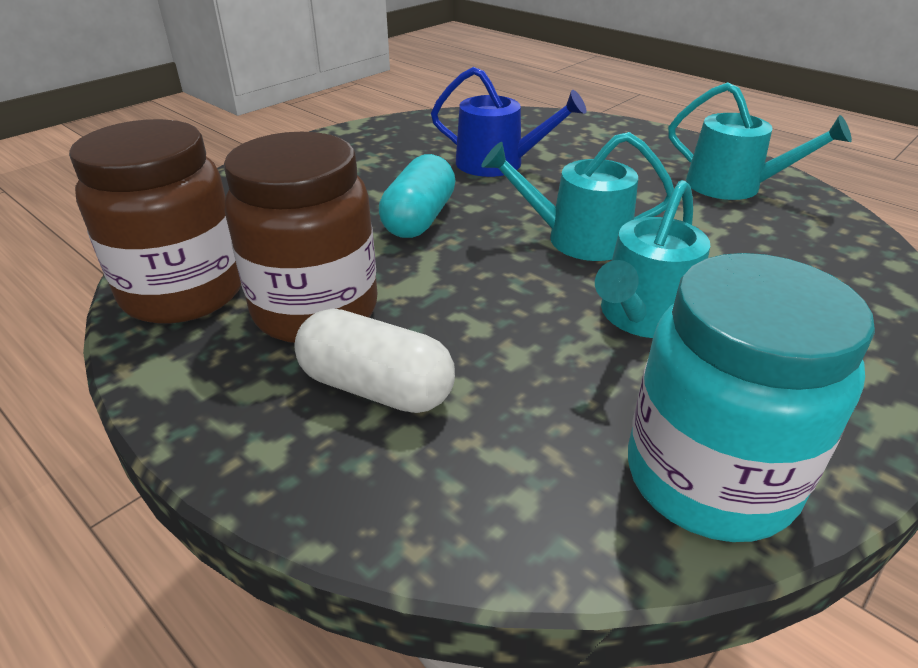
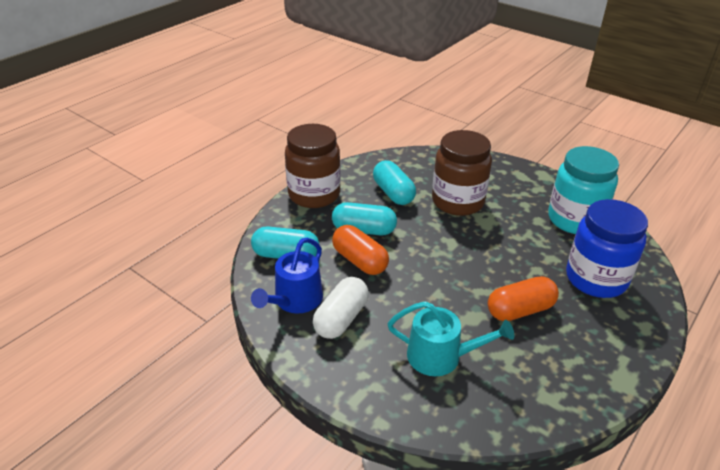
blue jar: none = 0 -> [566,199,648,298] = 1
orange capsule: none = 0 -> [332,225,389,275] [488,276,559,321] = 2
turquoise capsule: [379,154,455,238] = 1 -> [251,227,319,259] [332,202,397,235] [373,160,416,205] = 3
turquoise watering can: [481,132,674,261] [595,180,710,338] [668,82,852,200] = 3 -> [388,301,514,376] = 1

